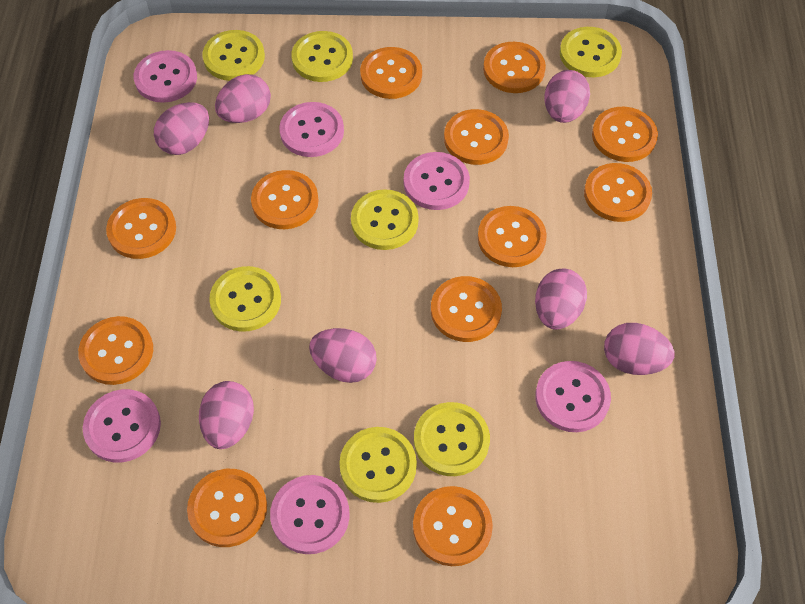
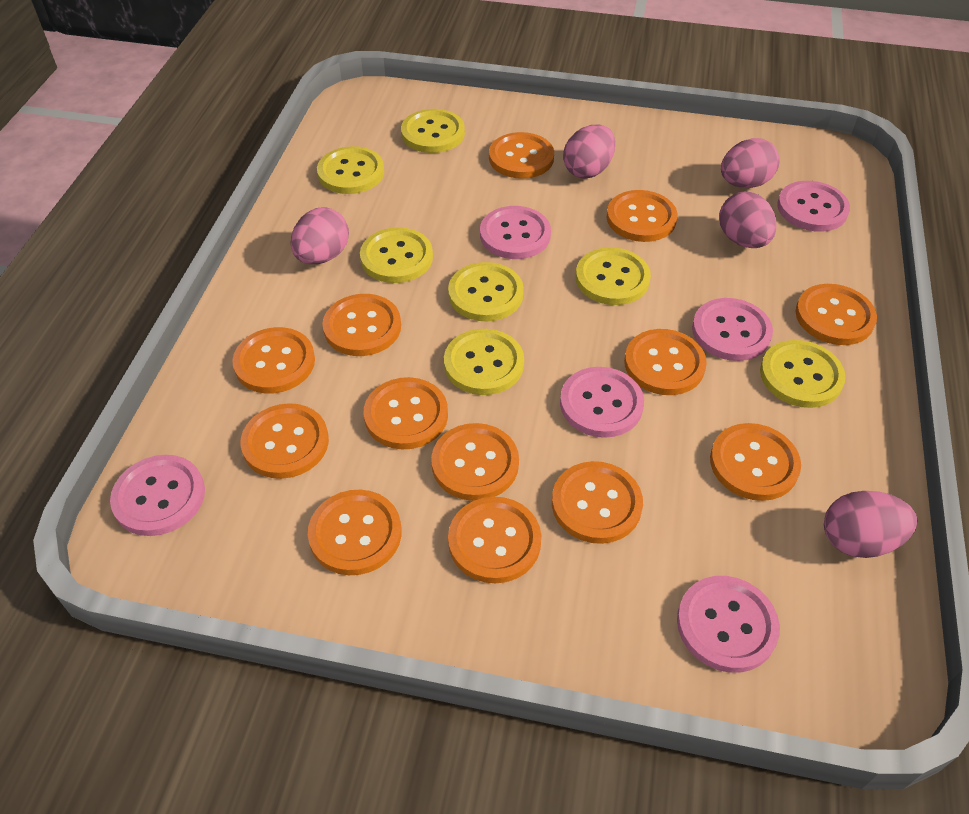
orange button: [78,316,153,385] [106,198,176,259] [187,469,267,547] [251,170,319,229] [360,47,422,99] [413,486,493,566] [431,276,502,342] [444,109,509,165] [478,206,547,267] [483,42,546,93] [584,163,652,222] [592,107,658,162] = 12 -> [233,327,315,393] [240,403,329,479] [308,490,401,575] [322,294,401,356] [364,377,448,449] [431,423,519,501] [448,497,541,583] [489,132,554,179] [552,461,643,544] [607,190,677,242] [624,329,707,395] [710,423,801,501] [795,284,877,345] = 13
pink egg: [154,102,209,155] [199,381,254,449] [215,74,271,123] [309,328,377,383] [535,269,587,330] [544,70,590,123] [604,323,674,375] = 7 -> [291,208,349,264] [563,125,615,178] [719,192,777,248] [721,138,779,188] [824,491,917,558] = 5

